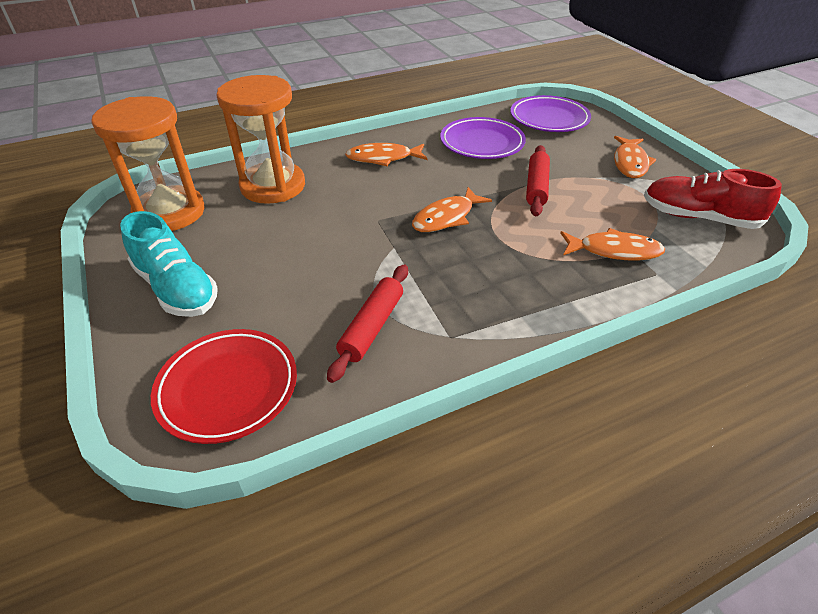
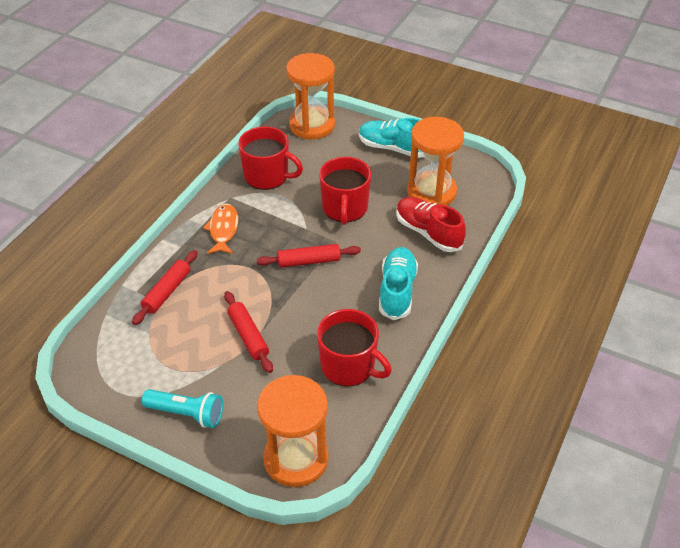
orange fish: [345,143,428,166] [412,187,492,232] [560,228,665,261] [614,136,656,178] = 4 -> [203,204,238,254] = 1
orange hourglass: [91,96,205,231] [216,75,305,204] = 2 -> [257,375,329,487] [286,53,335,139] [407,117,464,206] = 3
purple plate: [440,117,526,159] [510,95,591,132] = 2 -> none = 0
red mug: none = 0 -> [238,126,303,190] [317,309,392,386] [319,157,371,225] = 3
red plate: [151,329,297,444] = 1 -> none = 0
red rolling pin: [327,264,408,383] [526,145,550,216] = 2 -> [132,250,198,325] [224,291,273,373] [257,244,361,268] = 3
turquoise flashlight: none = 0 -> [142,389,223,428] = 1
turquoise shoe: [120,211,218,317] = 1 -> [359,118,423,158] [379,247,418,320] = 2

